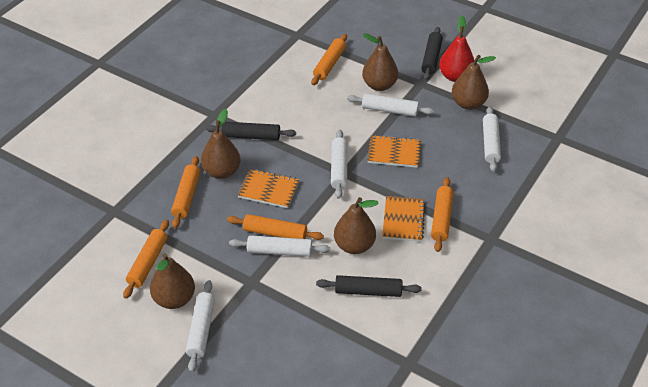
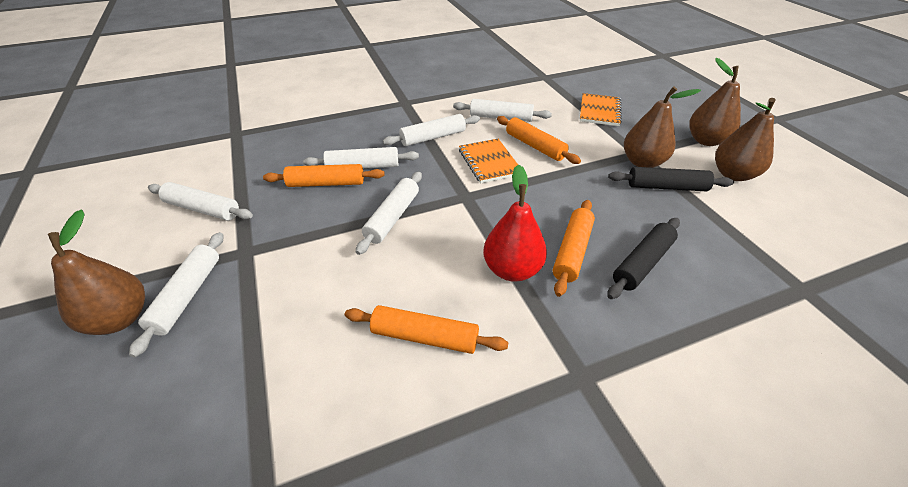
black rolling pin: [206,122,296,140] [316,275,422,297] [421,27,443,81] = 3 -> [607,218,680,299] [608,167,734,191] = 2
brown pear: [150,253,195,309] [201,109,241,179] [334,197,379,254] [362,33,398,91] [452,55,496,110] = 5 -> [48,209,145,335] [624,86,701,168] [689,58,741,146] [715,98,776,181] = 4
orange notebook: [238,169,299,208] [367,135,421,168] [382,196,426,242] = 3 -> [459,139,518,183] [580,93,622,126] = 2
orange rolling pin: [123,220,169,299] [171,156,200,229] [227,214,324,240] [311,34,347,85] [431,177,454,252] = 5 -> [263,164,385,187] [345,305,509,354] [497,116,581,164] [553,200,595,297] = 4
white rolling pin: [186,280,215,372] [229,235,330,257] [331,130,347,199] [347,93,434,117] [483,106,501,172] = 5 -> [129,232,223,357] [148,182,253,221] [303,147,419,169] [356,172,422,255] [383,114,480,146] [453,99,552,122] = 6

